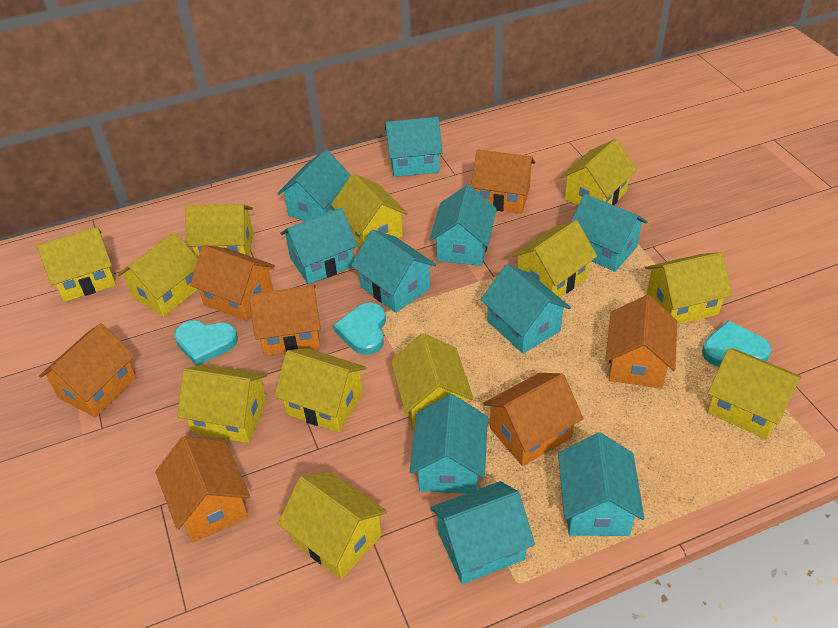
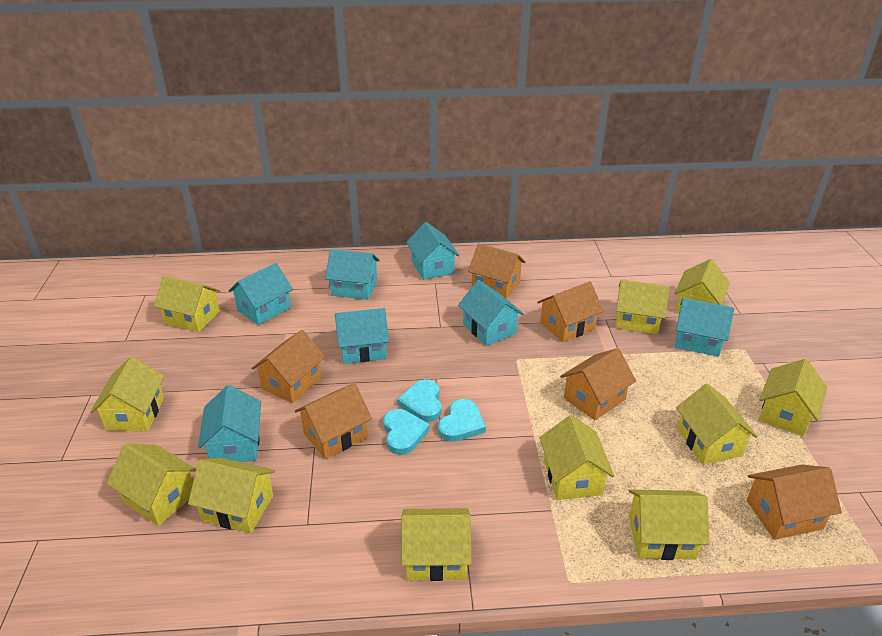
orange house: [39,323,136,418] [155,436,250,542] [190,245,275,321] [249,285,321,356] [471,150,535,213] [483,373,583,466] [605,295,677,389] = 7 -> [251,330,325,403] [295,383,372,459] [468,243,526,299] [537,281,604,342] [560,348,636,420] [746,465,842,540] = 6
turquoise house: [277,149,351,221] [280,208,358,284] [351,230,436,313] [385,117,443,177] [409,394,488,494] [430,185,497,266] [430,481,535,584] [481,264,571,354] [558,433,644,536] [571,194,648,272] = 10 -> [198,385,261,462] [228,263,293,325] [325,249,380,300] [335,308,389,364] [406,222,460,280] [458,280,524,346] [675,298,734,357] = 7
yellow house: [37,227,116,302] [117,232,198,317] [177,364,267,443] [185,204,254,258] [274,348,367,432] [278,471,387,579] [331,173,408,248] [391,333,474,430] [511,220,597,298] [560,139,637,206] [645,252,732,325] [707,348,802,439] = 12 -> [90,356,164,431] [106,443,196,526] [154,276,220,332] [188,458,275,533] [401,508,472,581] [540,415,614,500] [616,279,669,334] [629,490,710,560] [674,259,730,313] [676,383,758,465] [759,359,827,436] = 11

